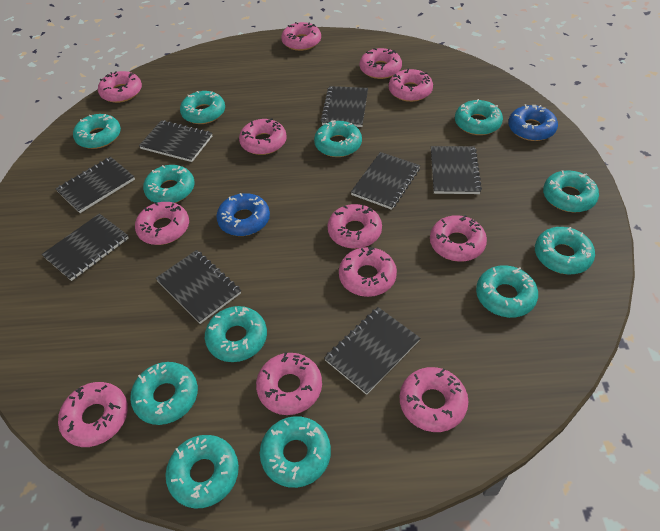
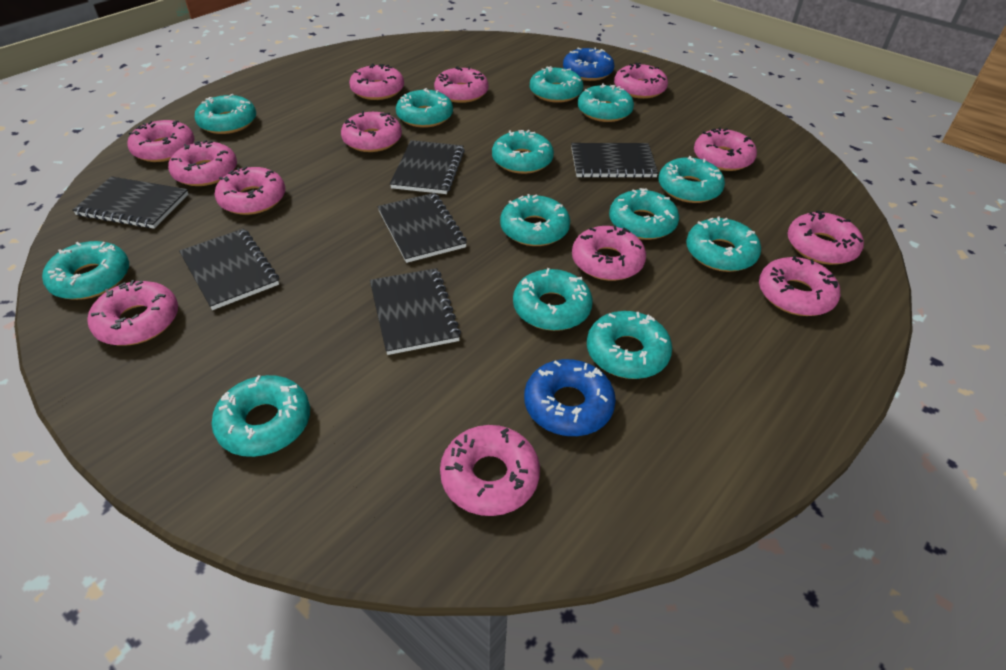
black notebook: [42,214,129,281] [56,157,135,213] [139,120,212,162] [155,250,241,324] [321,86,368,127] [324,307,420,395] [351,152,420,210] [431,146,482,194] = 8 -> [72,177,188,229] [179,229,279,310] [370,268,461,355] [378,193,467,263] [390,140,465,194] [571,143,658,178] = 6
pink donut: [58,382,128,447] [98,71,142,103] [135,202,189,245] [239,118,287,155] [256,352,322,415] [281,22,321,51] [328,204,382,249] [339,247,397,297] [360,48,402,79] [389,68,433,102] [400,367,469,432] [430,215,487,262] = 12 -> [88,280,178,346] [127,120,194,162] [168,140,237,186] [214,166,285,215] [341,111,402,152] [349,63,404,100] [434,66,488,103] [440,425,540,516] [572,226,646,281] [614,63,668,99] [694,128,757,171] [759,256,840,316] [787,211,864,265] = 13
turquoise donut: [73,114,121,149] [130,362,198,425] [143,165,195,203] [165,435,239,508] [180,91,225,124] [205,306,267,362] [260,416,331,488] [314,120,362,157] [455,99,503,135] [476,265,538,318] [535,227,595,274] [543,170,599,212] = 12 -> [42,241,129,300] [195,94,256,134] [211,375,310,457] [396,88,453,128] [492,130,554,174] [500,194,570,246] [513,268,593,331] [530,66,583,103] [578,83,634,122] [587,311,672,379] [609,188,679,240] [658,156,725,203] [686,217,761,272] = 13

